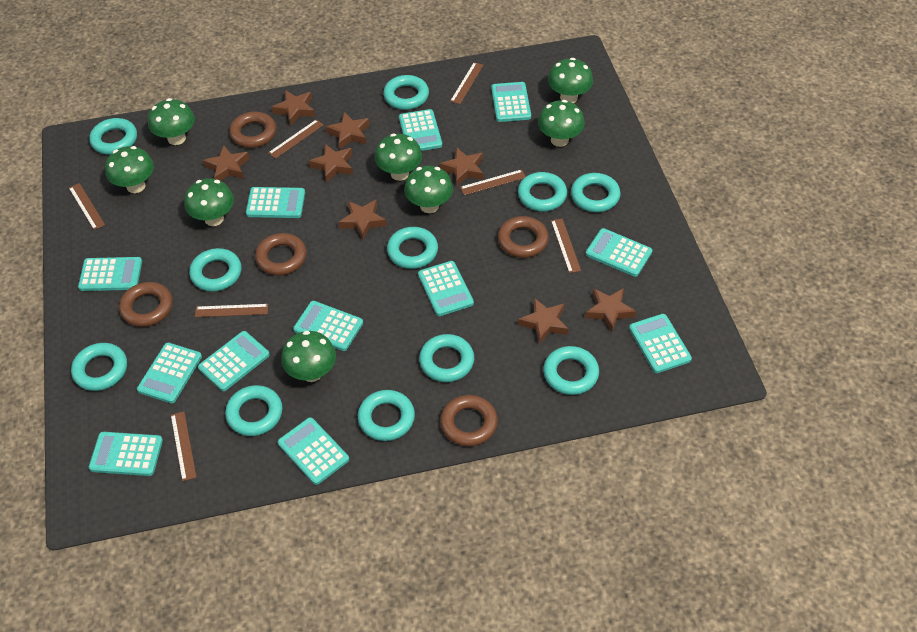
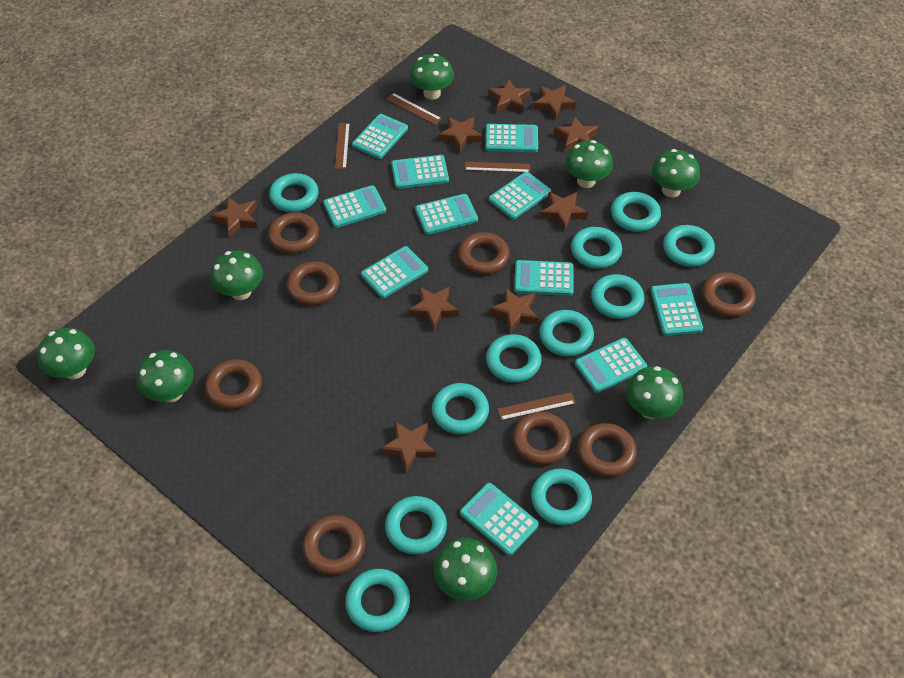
brown ring: [119,282,173,327] [229,112,276,148] [255,233,307,276] [440,395,498,446] [498,216,549,258] = 5 -> [205,359,262,409] [268,212,319,254] [287,261,339,305] [302,515,365,575] [458,232,509,275] [513,412,571,465] [578,423,637,477] [702,272,756,317] = 8
brown ruler: [69,183,105,230] [171,411,196,481] [195,304,268,317] [268,119,324,159] [450,62,484,104] [460,169,526,195] [551,219,581,273] = 7 -> [335,123,350,169] [386,93,442,125] [464,162,530,173] [497,392,576,421] = 4
brown star: [203,145,249,181] [272,90,315,125] [309,144,353,183] [326,112,370,149] [338,199,387,239] [440,147,483,186] [518,298,568,344] [585,288,637,332] = 8 -> [211,197,257,237] [380,421,436,473] [408,287,459,331] [438,117,483,152] [488,79,531,113] [489,287,539,333] [533,85,576,120] [540,192,588,231] [554,117,598,152] = 9
turquoise calculator: [78,257,142,291] [89,432,163,476] [137,343,202,403] [198,331,270,391] [246,187,305,218] [278,417,349,485] [293,301,363,351] [399,109,442,151] [418,261,474,316] [491,82,531,122] [586,228,652,277] [629,314,692,373] = 12 -> [323,185,386,228] [352,114,408,159] [361,246,428,298] [391,155,449,189] [415,194,478,235] [460,483,539,556] [485,124,538,152] [489,172,551,219] [514,260,574,296] [575,338,647,393] [650,283,703,336] = 11

